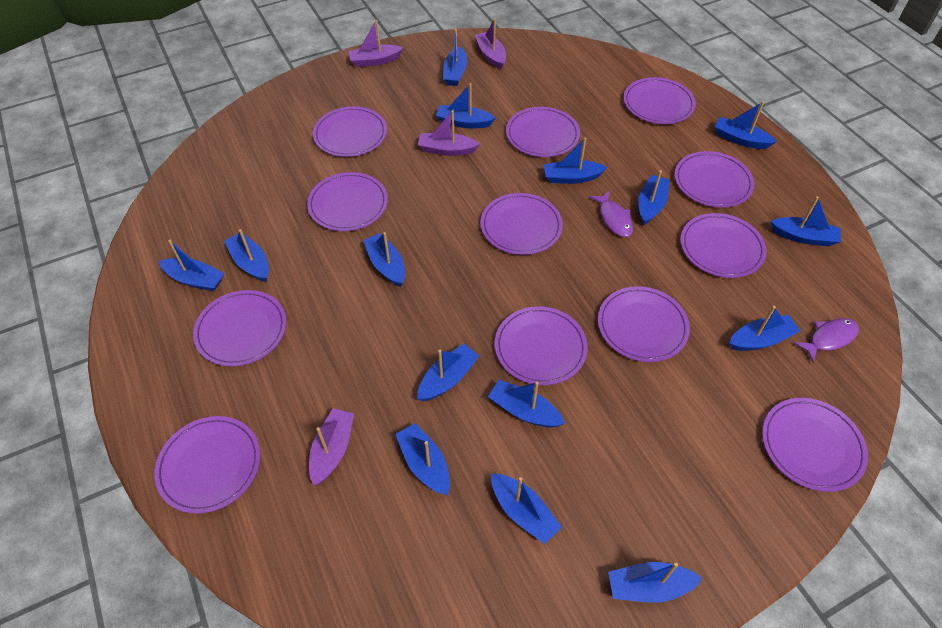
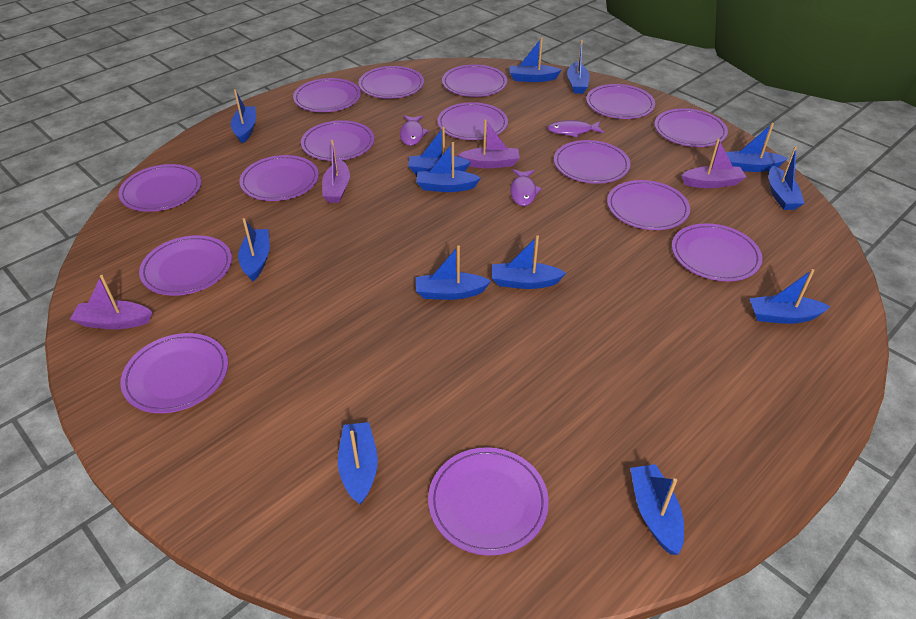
blue boat: [159,240,225,291] [224,229,269,282] [363,232,405,287] [395,423,450,495] [417,344,479,401] [436,83,496,129] [443,29,468,86] [488,380,565,427] [491,474,562,544] [544,137,607,184] [608,562,703,603] [638,170,669,225] [715,101,777,149] [729,306,800,351] [771,197,841,246] = 15 -> [231,89,256,143] [238,218,270,281] [338,422,378,505] [408,127,471,174] [416,142,481,192] [416,245,491,300] [492,235,566,289] [509,37,562,82] [567,40,590,94] [630,464,684,555] [726,123,788,172] [749,269,830,324] [769,146,805,210] = 13
purple fish: [589,191,633,237] [794,318,859,362] = 2 -> [400,116,429,146] [510,169,542,206] [547,120,604,138] = 3
purple plate: [154,416,260,514] [193,290,286,367] [307,172,388,231] [313,106,387,157] [480,193,563,255] [495,306,588,385] [506,107,580,157] [598,286,690,362] [623,77,696,124] [674,151,754,208] [680,213,767,278] [762,398,868,492] = 12 -> [119,164,201,212] [120,333,228,413] [139,235,232,296] [239,155,319,201] [293,78,361,112] [301,120,374,161] [358,66,424,99] [428,447,549,556] [437,102,508,140] [442,64,507,97] [554,140,630,184] [586,84,655,119] [607,180,690,230] [654,108,728,147] [672,223,763,281] = 15

